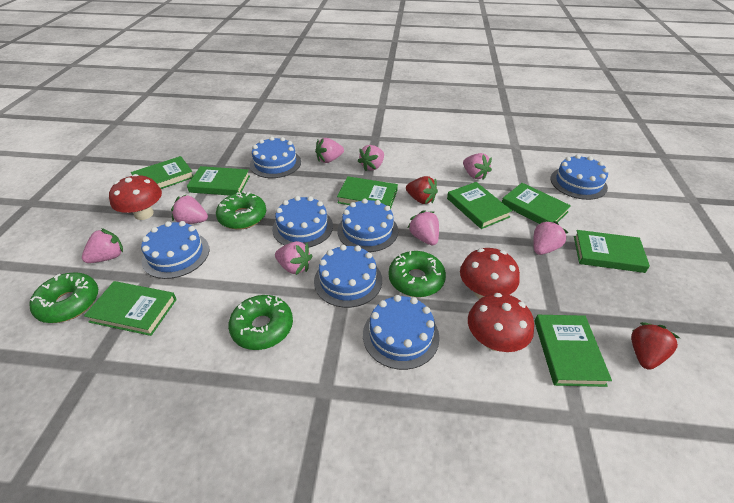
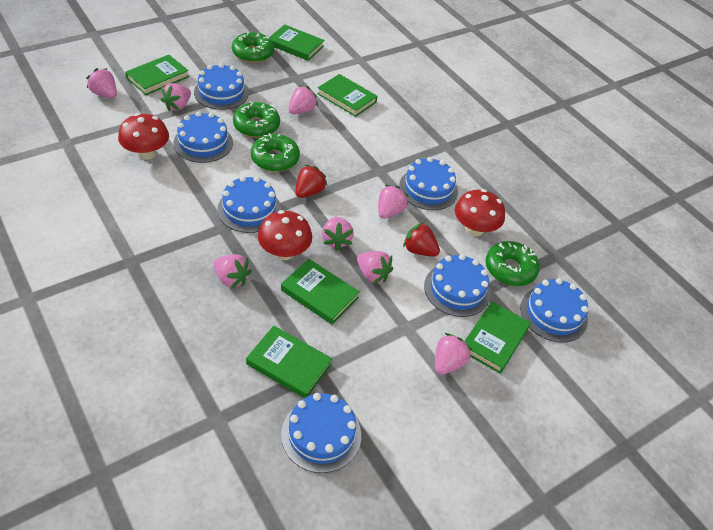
green book: [84,281,177,336] [131,156,193,189] [187,166,250,196] [337,176,398,210] [447,182,512,229] [502,183,571,224] [534,315,612,387] [574,230,650,273] = 8 -> [125,55,189,95] [246,326,332,398] [269,25,324,61] [281,259,360,325] [317,74,378,117] [464,301,531,374] = 6

